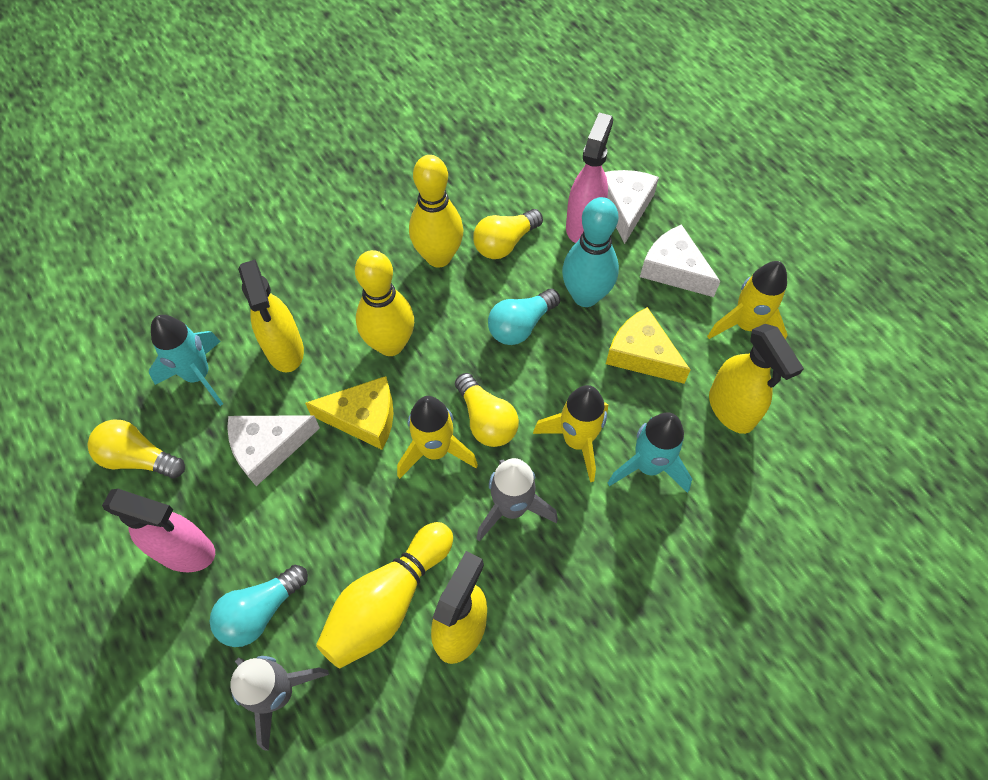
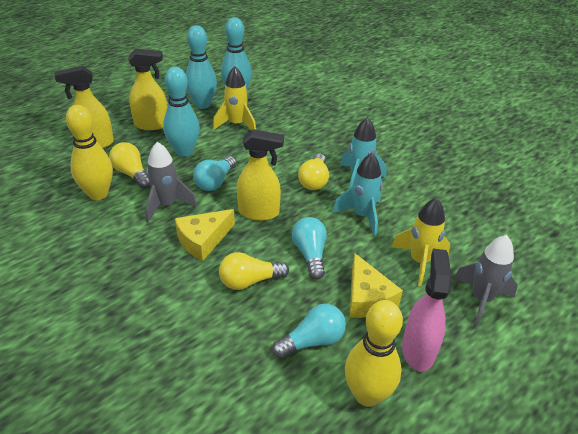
pink spray bottle: [102,489,215,572] [566,113,613,243] = 2 -> [402,249,452,371] = 1
turquoise bowling pin: [562,197,619,307] = 1 -> [163,67,200,157] [186,25,217,109] [221,17,252,89] = 3
turquoise light bulb: [210,565,308,647] [488,289,560,345] = 2 -> [193,156,236,191] [272,304,346,358] [292,217,327,280] = 3
white cheese: [227,415,320,486] [605,170,659,244] [640,224,721,297] = 3 -> none = 0
yellow bowling pin: [316,522,453,668] [355,250,414,356] [409,155,463,267] = 3 -> [66,105,113,200] [345,300,403,407] = 2
yellow rocket: [397,396,478,479] [533,385,608,482] [707,261,788,340] = 3 -> [213,66,256,130] [392,198,450,286] = 2

